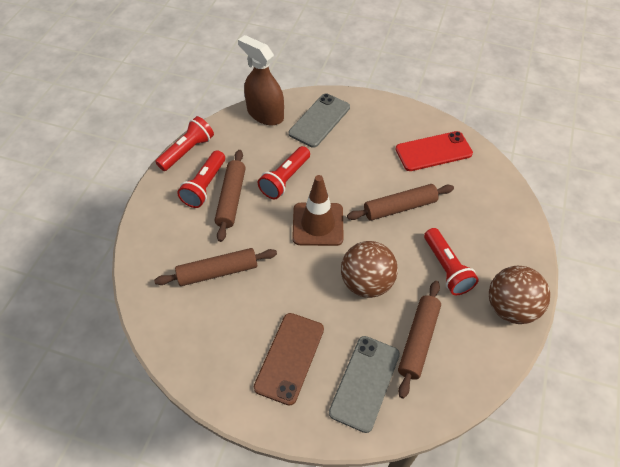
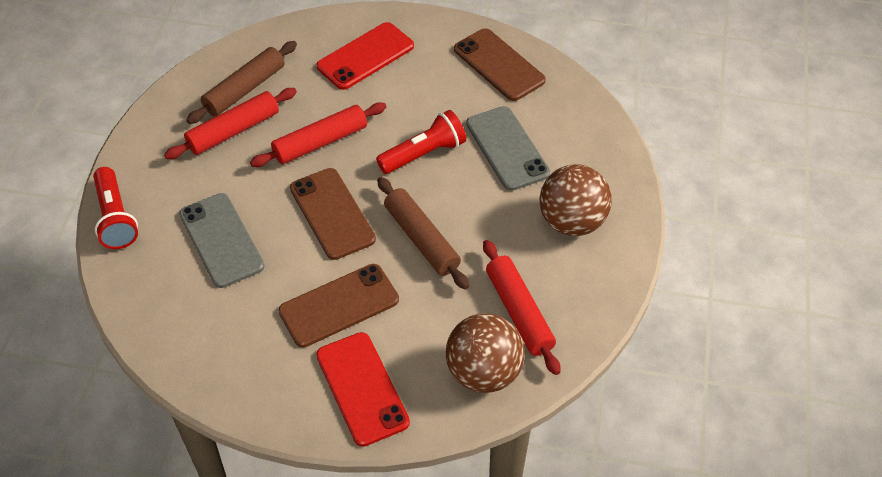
brown phone: [254,313,324,406] = 1 -> [278,264,399,348] [290,168,376,260] [454,28,546,101] = 3
brown rolling pin: [154,248,277,286] [215,150,246,242] [347,184,454,221] [398,281,441,399] = 4 -> [186,41,297,124] [377,177,469,289] = 2
brown spray bottle: [238,35,284,126] = 1 -> none = 0
brown traffic cone: [292,175,344,246] = 1 -> none = 0
red flashlight: [155,116,214,171] [177,151,225,208] [258,146,310,199] [424,228,479,295] = 4 -> [93,167,138,249] [376,110,466,174] = 2
red phone: [396,131,473,171] = 1 -> [316,332,410,447] [317,22,414,90] = 2
red rolling pin: none = 0 -> [164,88,297,159] [250,102,386,167] [483,240,560,375] = 3

